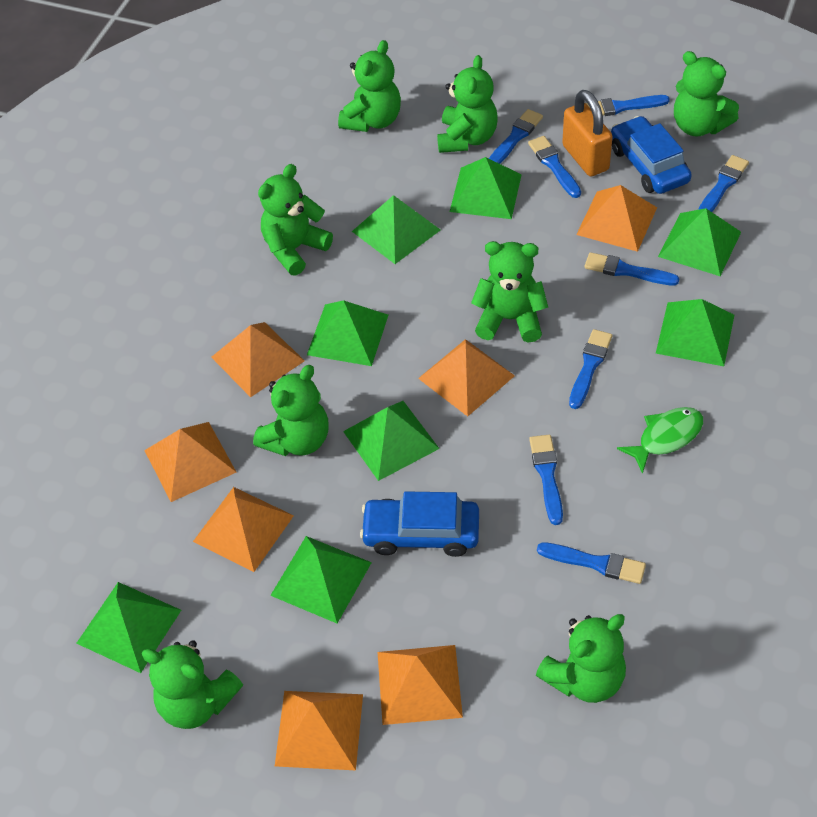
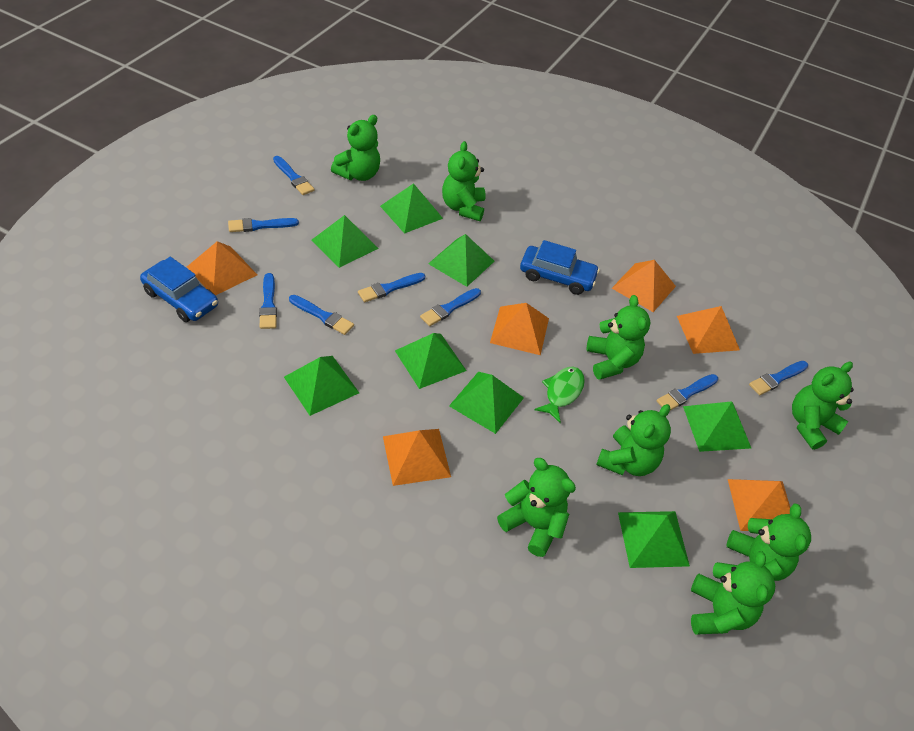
orange padlock: [562,90,612,176] = 1 -> none = 0
orange pyramid: [144,422,237,502] [193,487,294,572] [211,322,304,397] [275,691,363,770] [377,645,463,725] [418,339,515,417] [576,185,657,252] = 7 -> [187,241,257,295] [383,429,451,486] [490,303,549,355] [612,260,676,312] [677,306,740,354] [728,479,790,531] = 6

